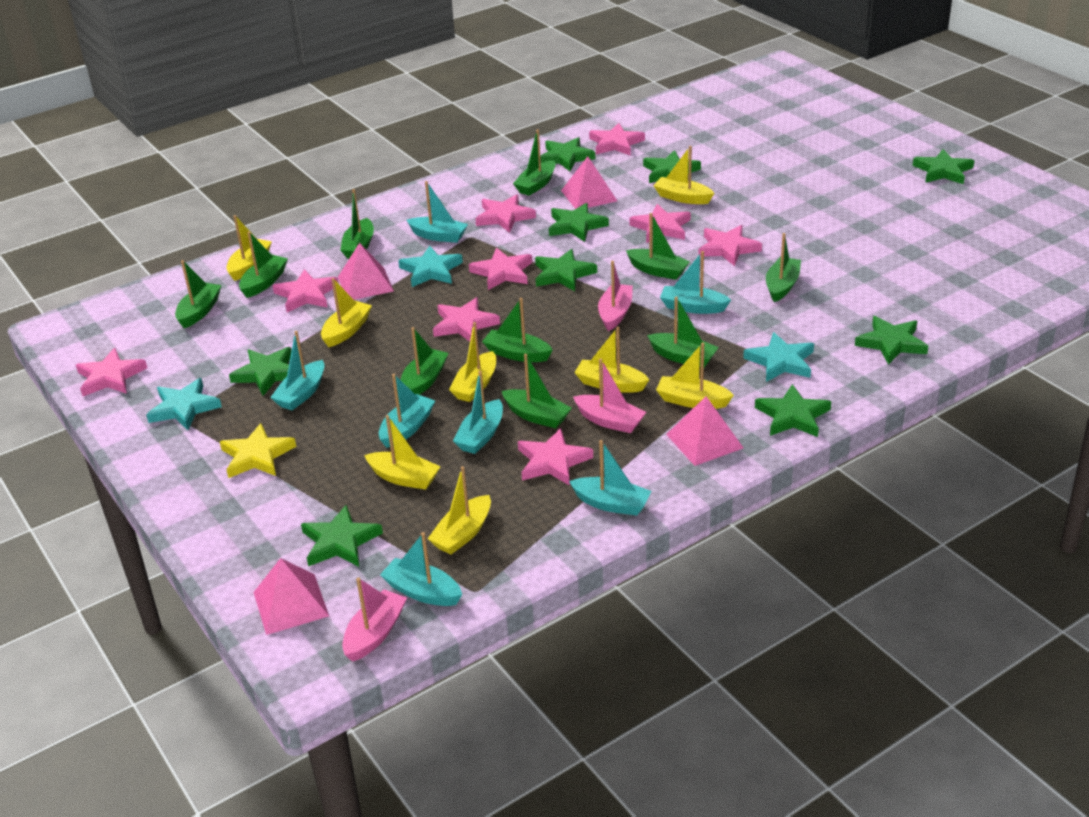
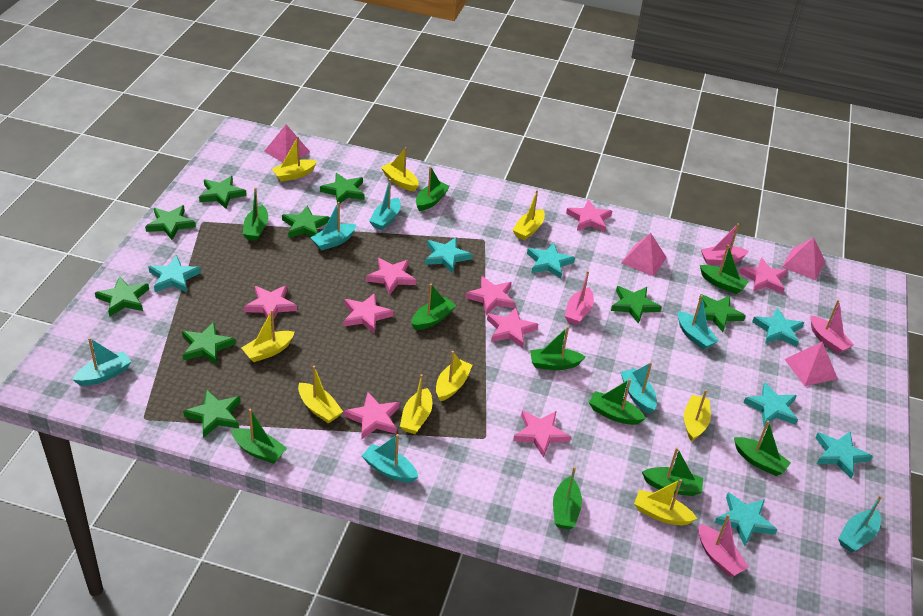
pink boat: [342,577,407,662] [573,359,646,433] [598,261,633,331] = 3 -> [565,271,594,325] [698,514,749,577] [701,223,749,265] [810,300,854,354] = 4
turquoise star: [146,378,222,430] [398,245,463,287] [743,332,814,382] = 3 -> [148,255,201,292] [425,237,473,273] [527,243,575,279] [715,492,777,546] [743,382,798,427] [752,308,804,347] [815,432,873,478] = 7
yellow boat: [227,215,272,281] [321,278,372,347] [364,415,441,490] [428,466,491,555] [449,322,496,402] [574,327,649,393] [653,146,714,204] [656,343,734,409] = 8 -> [242,310,295,362] [272,136,317,182] [298,366,343,423] [381,147,419,191] [400,374,432,434] [436,351,472,401] [513,190,545,240] [634,479,697,525] [684,390,711,441] = 9
yellow star: [220,423,296,478] = 1 -> none = 0

